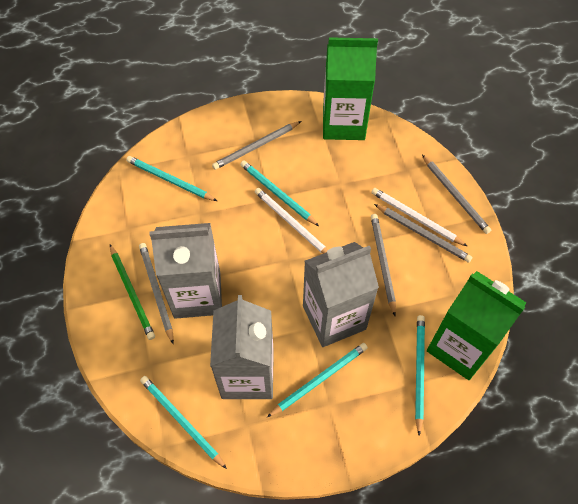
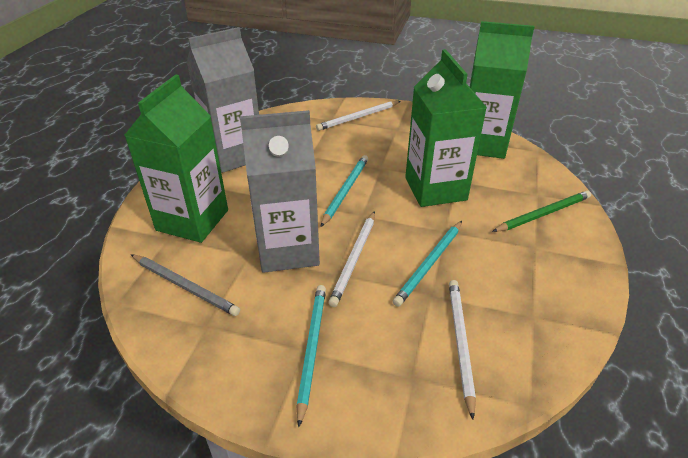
green carton: [323,37,378,140] [427,271,527,380] = 2 -> [124,74,228,243] [405,49,487,207] [469,21,535,159] = 3
grey carton: [149,223,222,319] [210,295,274,399] [303,242,379,347] = 3 -> [187,27,259,173] [240,110,320,273] = 2
grey pencil: [139,243,174,344] [212,121,301,170] [371,214,396,316] [374,204,472,263] [422,155,491,234] = 5 -> [131,254,240,316] = 1
turquoise pencil: [126,156,217,201] [140,376,227,469] [240,160,319,226] [267,343,368,417] [415,315,425,436] = 5 -> [296,285,326,428] [321,155,368,227] [393,221,462,307] = 3
white pencil: [255,188,328,254] [371,188,467,246] = 2 -> [316,101,401,131] [328,211,375,307] [449,280,476,420] = 3

